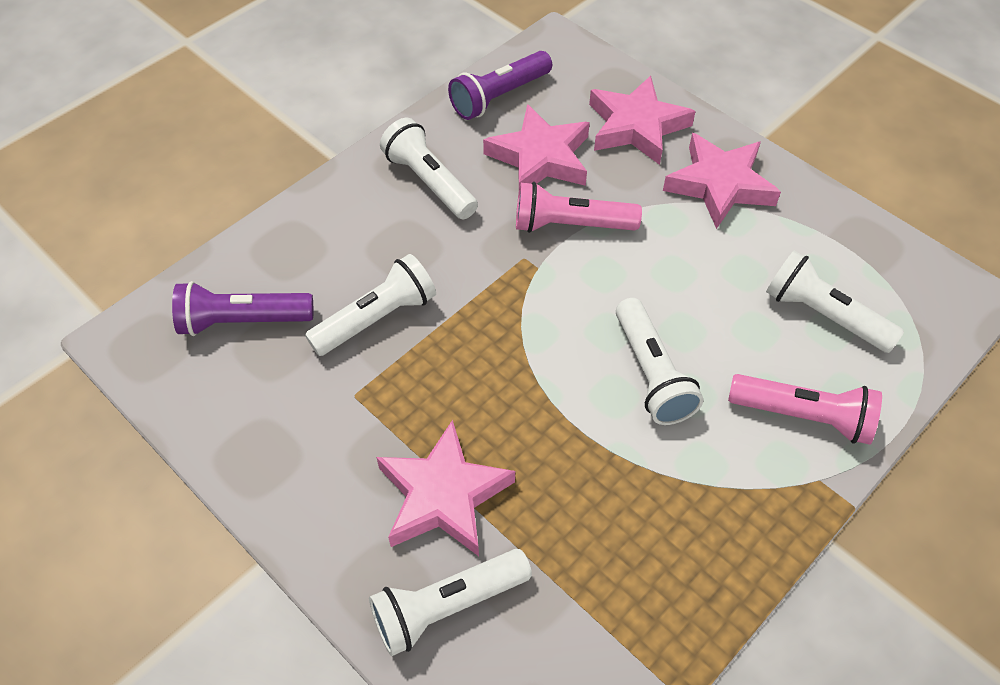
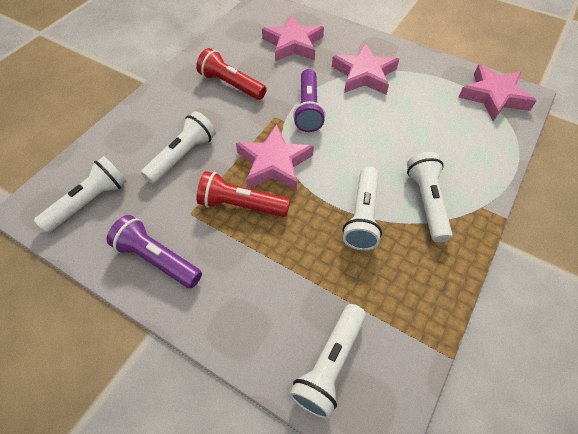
pink flashlight: [516,182,642,233] [728,374,882,445] = 2 -> none = 0
red flashlight: none = 0 -> [196,48,267,100] [196,171,290,217] = 2

